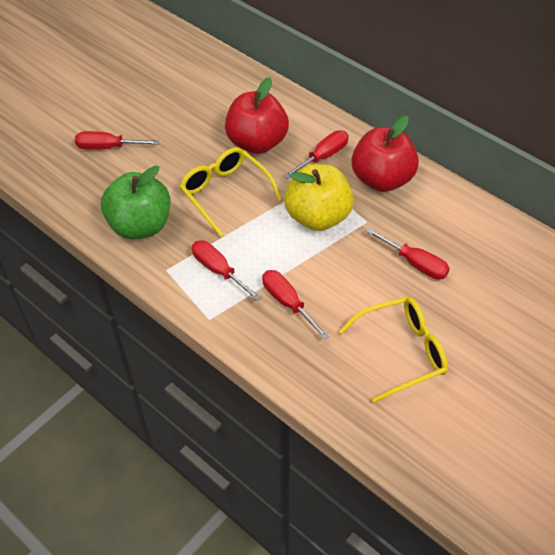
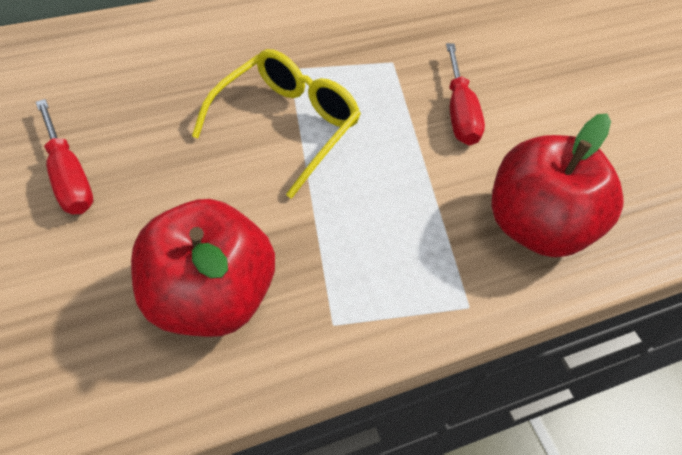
green apple: [101,166,170,239] = 1 -> none = 0
red screwdriver: [75,131,159,150] [192,240,261,301] [262,270,330,340] [284,130,349,179] [366,228,450,280] = 5 -> [36,99,93,214] [446,43,485,145] = 2
yellow apple: [284,164,354,231] = 1 -> none = 0
yellow glasses: [180,147,282,236] [339,297,448,403] = 2 -> [192,49,361,199] = 1

